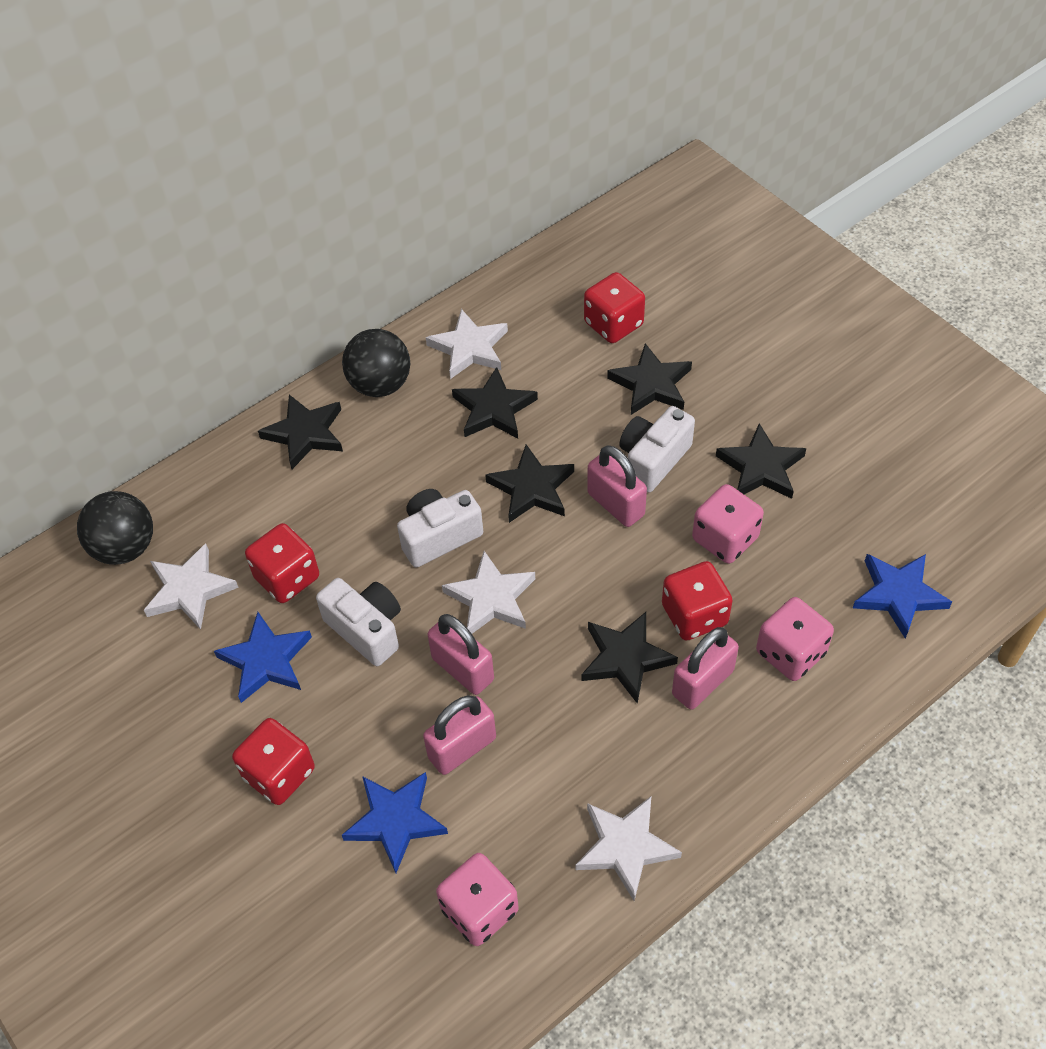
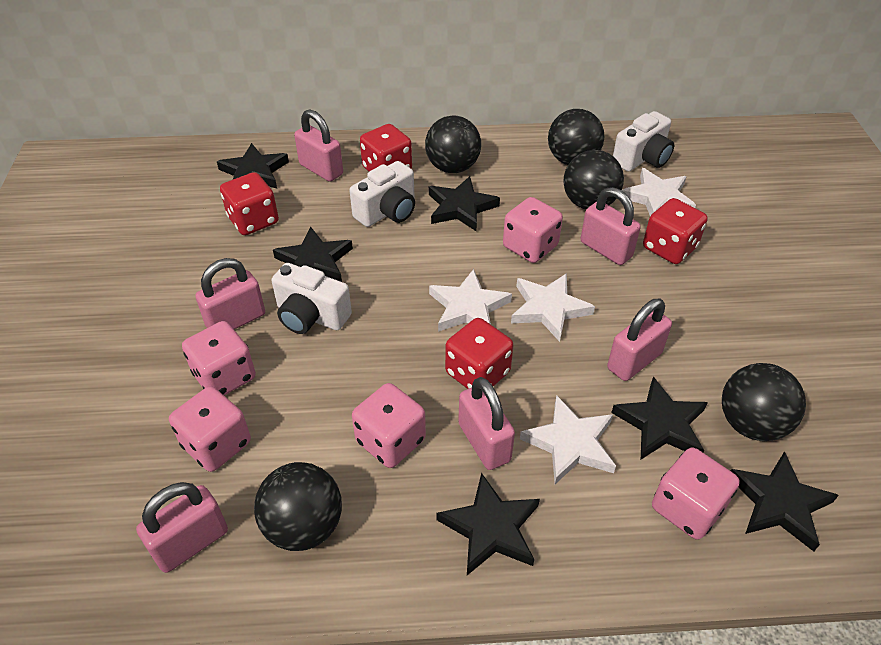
black ball: [77,491,153,565] [342,329,410,397] = 2 -> [254,462,342,551] [425,116,481,173] [548,109,604,165] [564,150,624,210] [722,363,806,441] = 5
blue star: [214,612,312,703] [342,772,448,873] [853,554,952,639] = 3 -> none = 0
pink dice: [436,853,518,946] [692,484,764,564] [756,597,834,681] = 3 -> [169,386,251,472] [182,321,256,395] [352,383,426,468] [503,197,563,263] [652,447,740,540] = 5
pink padlock: [423,695,496,775] [427,614,494,695] [587,445,647,527] [672,627,739,710] = 4 -> [136,482,228,573] [195,258,265,329] [294,109,343,182] [458,377,515,470] [581,187,641,265] [607,299,672,381] = 6

